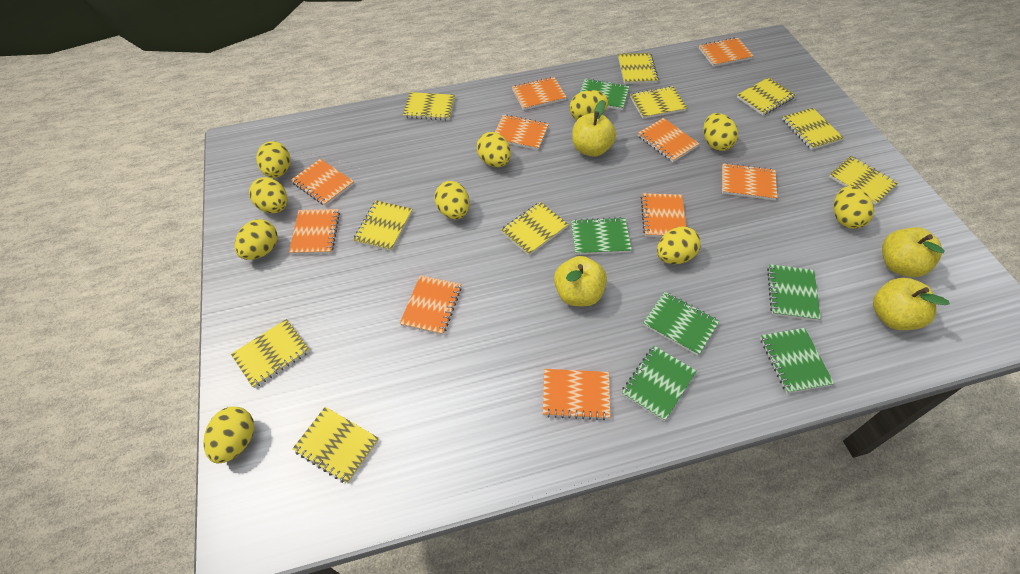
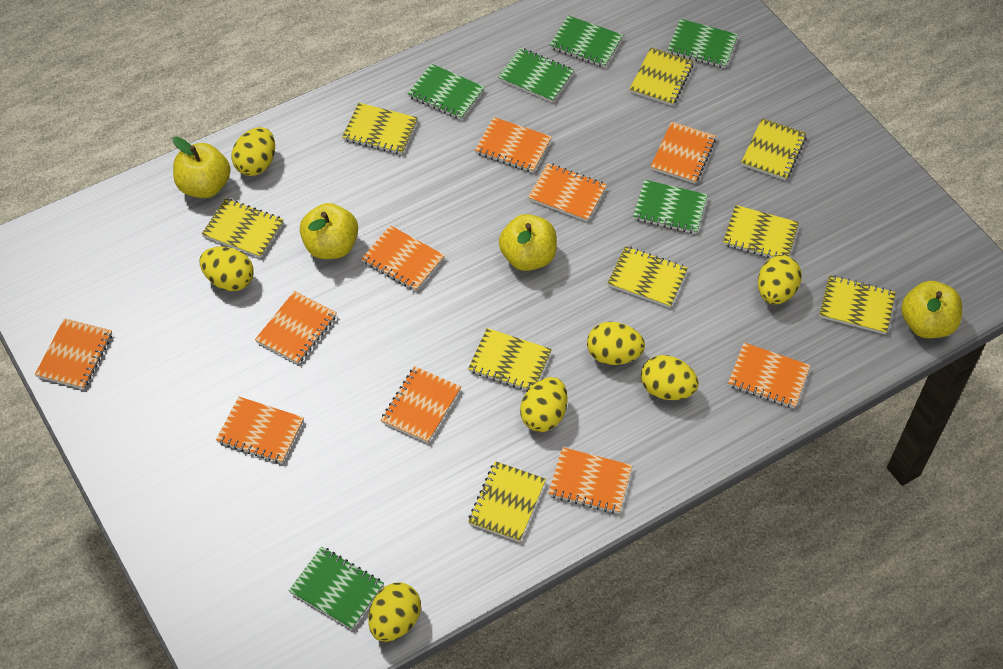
yellow egg: [203,406,254,464] [234,219,278,260] [249,177,287,213] [256,141,290,178] [434,181,469,219] [477,132,511,167] [569,90,608,120] [657,226,701,264] [703,113,738,151] [833,186,874,229] = 10 -> [199,246,254,291] [232,127,275,176] [369,582,421,642] [520,377,568,432] [587,322,645,365] [641,355,699,400] [758,255,802,304] = 7
yellow notebook: [231,319,310,388] [292,407,379,484] [353,200,412,251] [403,92,455,121] [501,202,569,256] [618,53,659,84] [630,86,687,119] [737,77,795,116] [782,108,843,150] [829,156,898,205] = 10 -> [202,198,284,258] [342,103,418,155] [468,328,552,391] [468,461,546,542] [607,246,688,308] [629,48,694,106] [723,205,799,258] [741,118,807,181] [819,275,896,335] = 9

